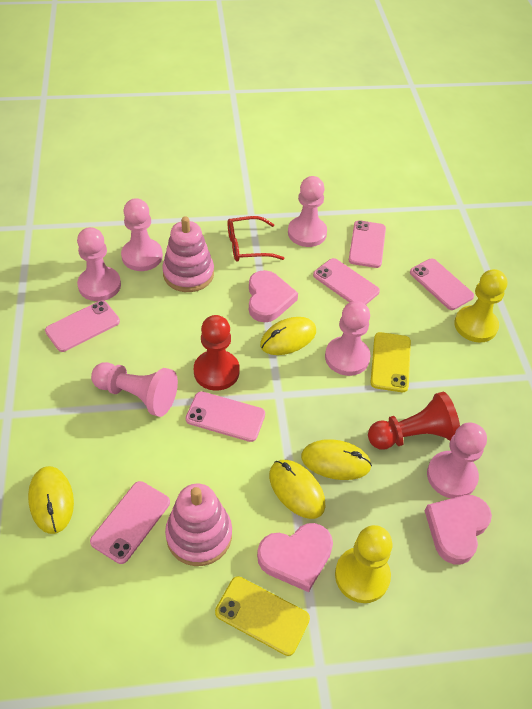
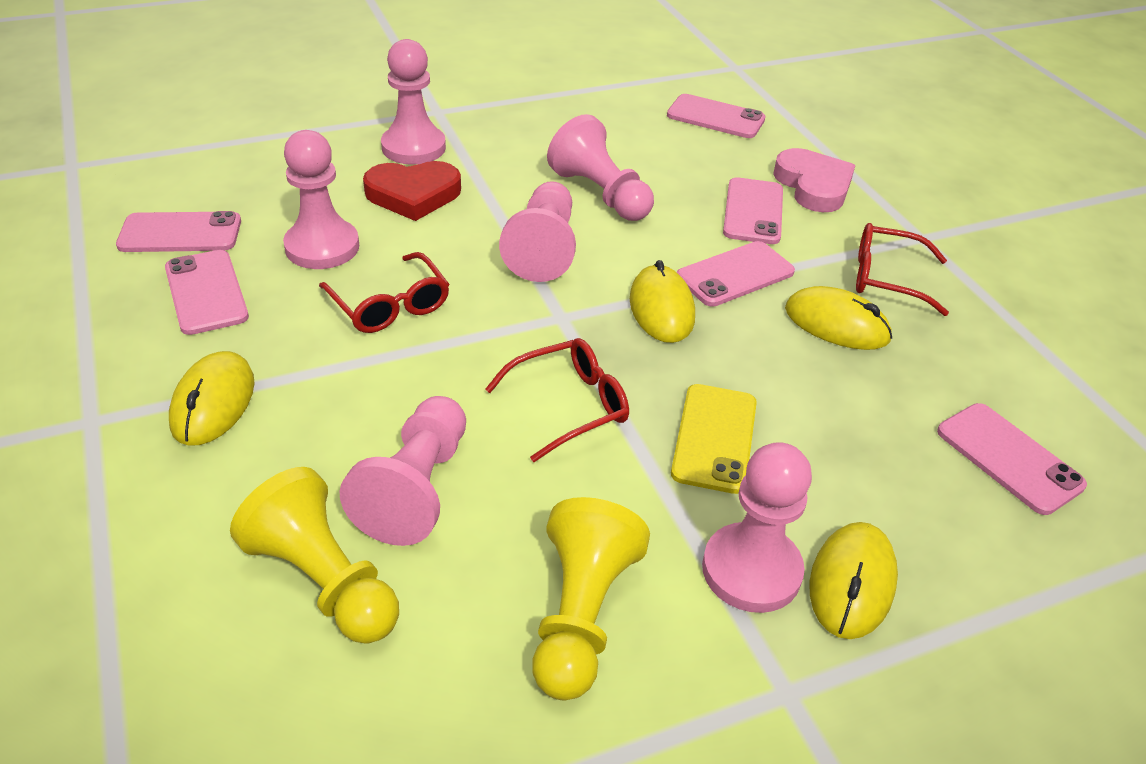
pink heart: [249,270,298,322] [257,523,333,592] [425,495,492,565] = 3 -> [773,148,855,212] = 1
pink stacking toy: [162,216,214,292] [165,483,232,566] = 2 -> none = 0
red glasses: [227,216,284,262] = 1 -> [319,252,449,333] [485,338,629,462] [856,223,949,316] = 3
red heart: none = 0 -> [363,161,461,221] = 1
red pawn: [194,315,240,391] [368,392,460,450] = 2 -> none = 0
yellow phone: [215,576,310,656] [370,332,411,392] = 2 -> [671,384,757,494] = 1

